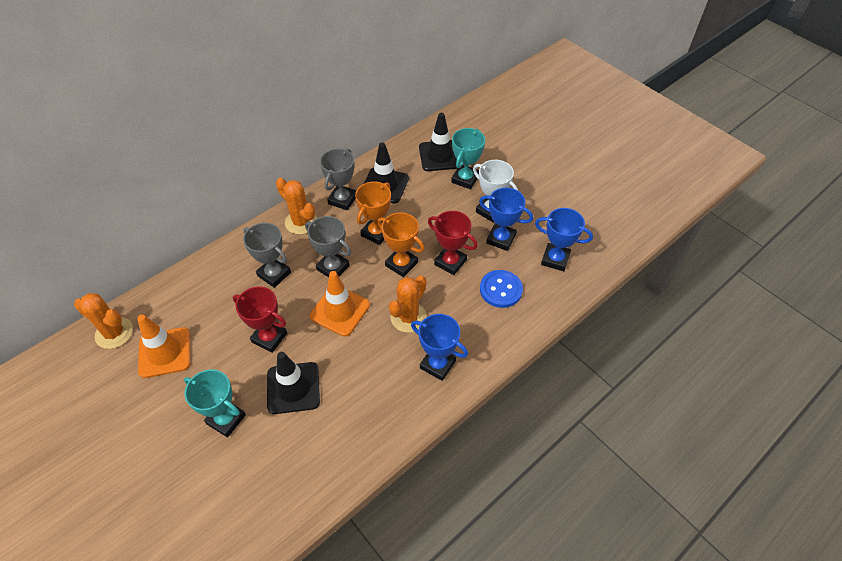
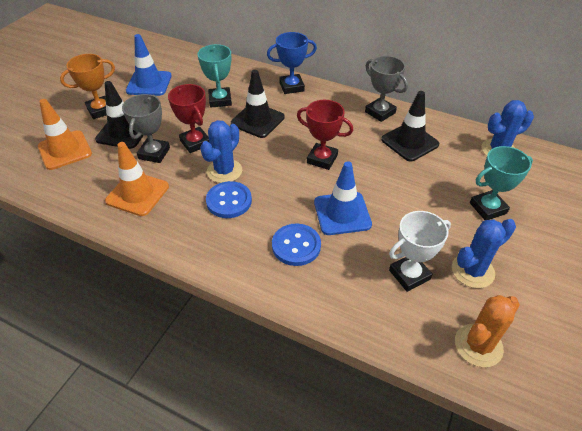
blue button: [480,270,523,308] = 1 -> [206,181,252,218] [272,224,321,266] = 2
blue cactus: none = 0 -> [200,120,242,183] [452,219,516,288] [481,100,534,156] = 3
blue traffic cone: none = 0 -> [126,34,172,96] [314,161,372,235] = 2
blue trophy: [411,314,468,381] [479,188,533,251] [535,208,593,271] = 3 -> [267,32,317,94] = 1
grey trophy: [243,223,291,288] [305,216,351,277] [320,148,356,210] = 3 -> [122,94,170,163] [365,56,408,122] = 2
orange cactus: [74,293,133,349] [276,178,317,235] [389,275,427,333] = 3 -> [455,295,520,367] = 1
orange trophy: [355,182,391,245] [377,212,424,277] = 2 -> [60,54,115,119] = 1

